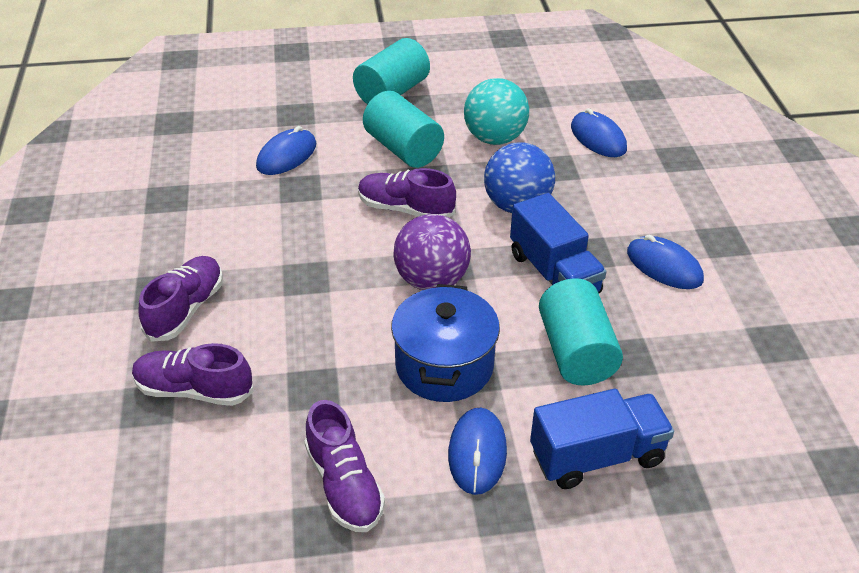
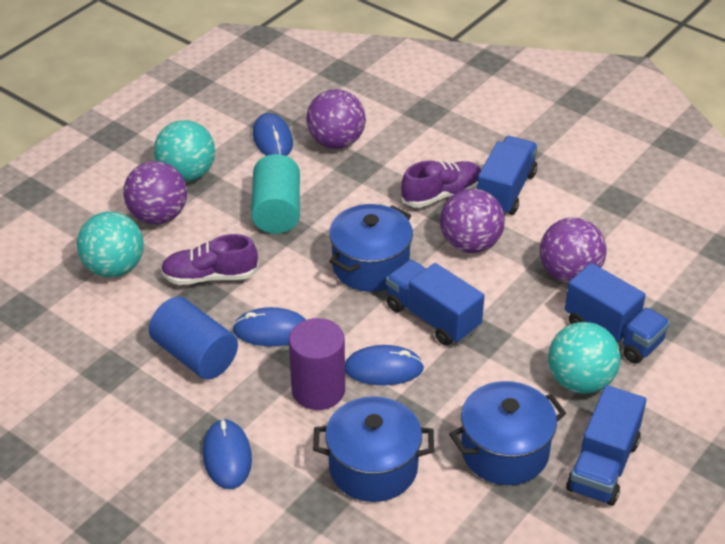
blue ball: [484,142,555,213] = 1 -> none = 0
blue cylinder: none = 0 -> [149,297,238,379] = 1
blue pot: [391,284,500,402] = 1 -> [313,396,434,502] [329,204,413,292] [449,381,566,485] = 3
blue truck: [510,193,607,293] [530,389,674,489] = 2 -> [386,260,485,346] [477,136,538,215] [565,263,670,363] [566,385,646,506] = 4
purple ball: [393,214,471,290] = 1 -> [123,161,187,224] [306,89,366,149] [440,189,505,253] [540,217,606,283] = 4
purple cylinder: none = 0 -> [289,318,345,410] = 1
purple shoe: [132,343,254,406] [139,256,223,342] [304,400,385,532] [358,168,456,218] = 4 -> [161,234,259,285] [401,160,481,208] = 2
turquoise ball: [464,78,529,145] = 1 -> [77,212,144,277] [154,120,215,182] [548,322,621,394] = 3
turquoise cylinder: [353,38,430,104] [363,91,444,168] [539,278,623,385] = 3 -> [251,154,300,234] = 1

